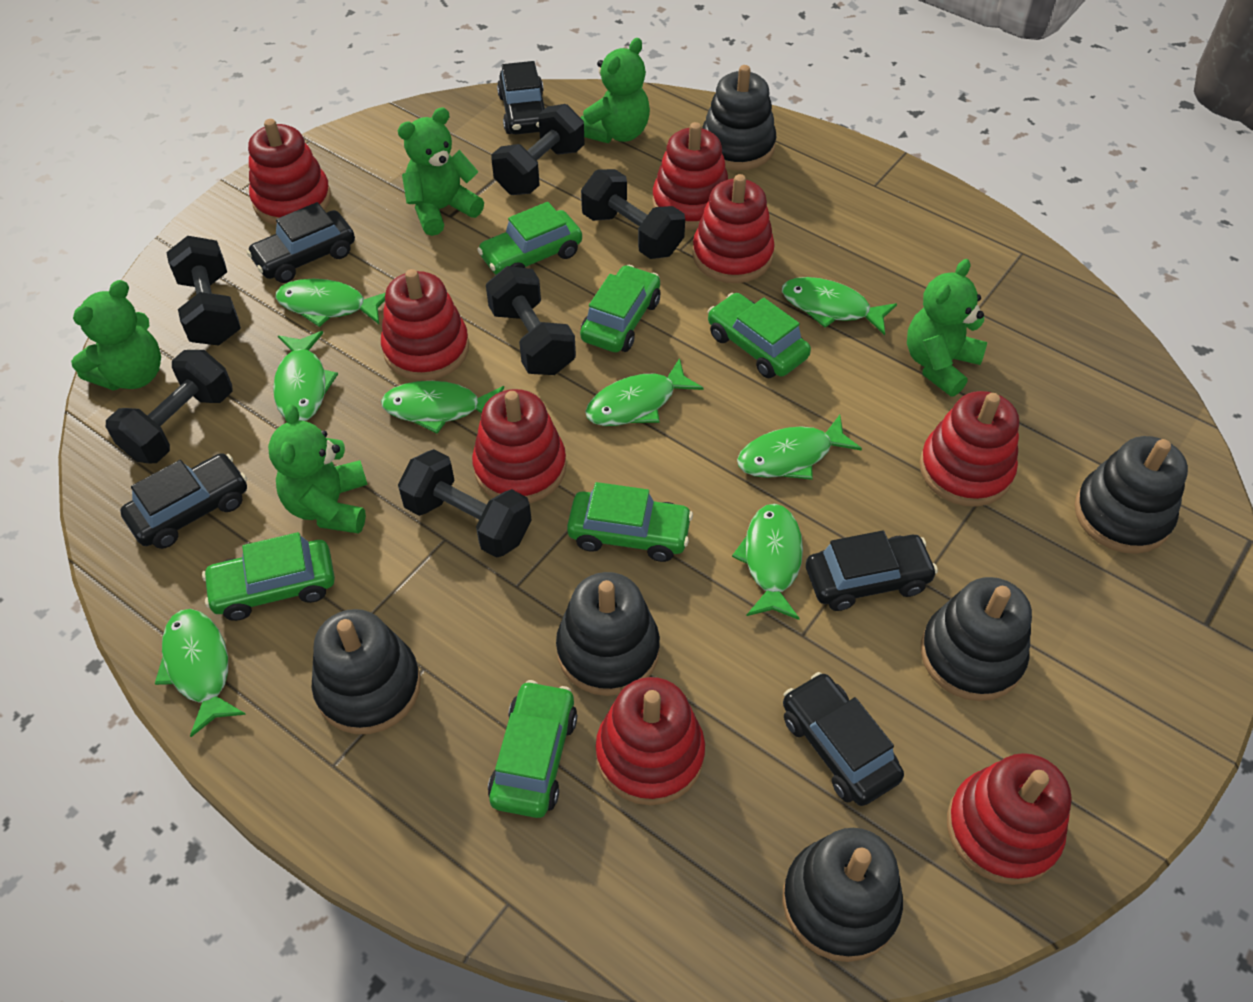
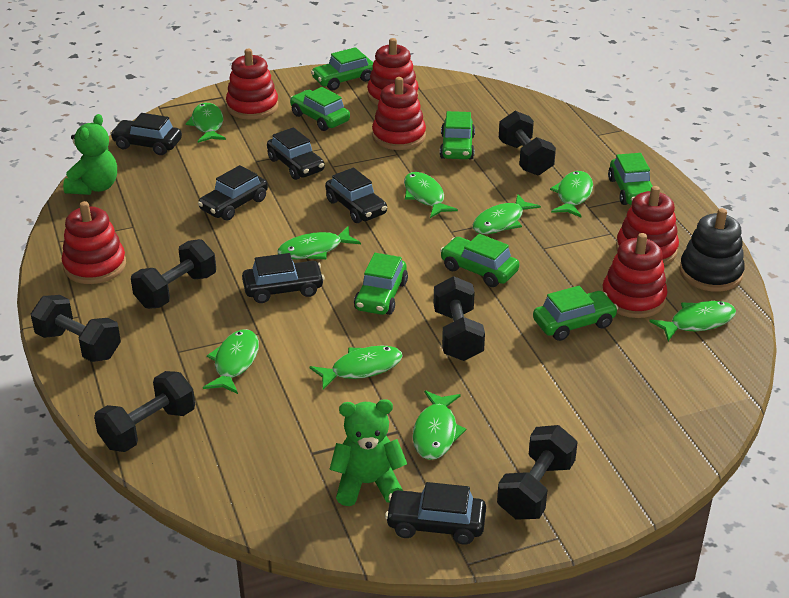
black car: [120,453,247,549] [247,202,355,283] [497,61,545,134] [783,672,904,806] [806,531,938,611] = 5 -> [110,113,182,155] [198,165,268,220] [242,253,324,303] [267,127,325,180] [325,168,387,223] [385,482,486,545] = 6
black stacking toy: [312,609,421,734] [556,572,660,696] [702,65,776,170] [782,828,903,962] [921,577,1032,701] [1075,436,1188,554] = 6 -> [679,208,745,292] = 1
green car: [202,532,335,621] [477,202,582,275] [488,680,577,818] [567,482,693,562] [580,265,660,352] [708,293,811,378] = 6 -> [290,87,350,131] [311,47,373,90] [354,253,408,315] [440,111,475,160] [440,234,519,287] [533,286,618,341] [608,153,653,205] = 7
green fish: [155,609,246,737] [273,331,338,421] [275,279,385,327] [381,381,504,434] [585,358,704,426] [732,504,803,620] [737,415,862,480] [782,277,897,335] = 8 -> [186,103,226,143] [203,329,259,394] [277,226,361,259] [310,346,403,390] [404,172,458,218] [413,390,466,460] [473,195,541,234] [550,171,593,217] [649,301,736,341] = 9
green teddy bear: [71,280,161,390] [268,404,368,534] [398,108,484,236] [581,38,650,143] [907,259,987,397] = 5 -> [63,114,117,195] [329,399,407,506] = 2
red stacking toy: [248,119,331,225] [381,269,469,381] [472,389,566,503] [596,677,705,805] [652,122,728,230] [692,174,775,283] [920,391,1019,507] [947,753,1072,885] = 8 -> [62,201,126,284] [226,49,278,120] [367,38,419,106] [372,77,426,150] [602,233,668,318] [616,186,679,265] = 6

